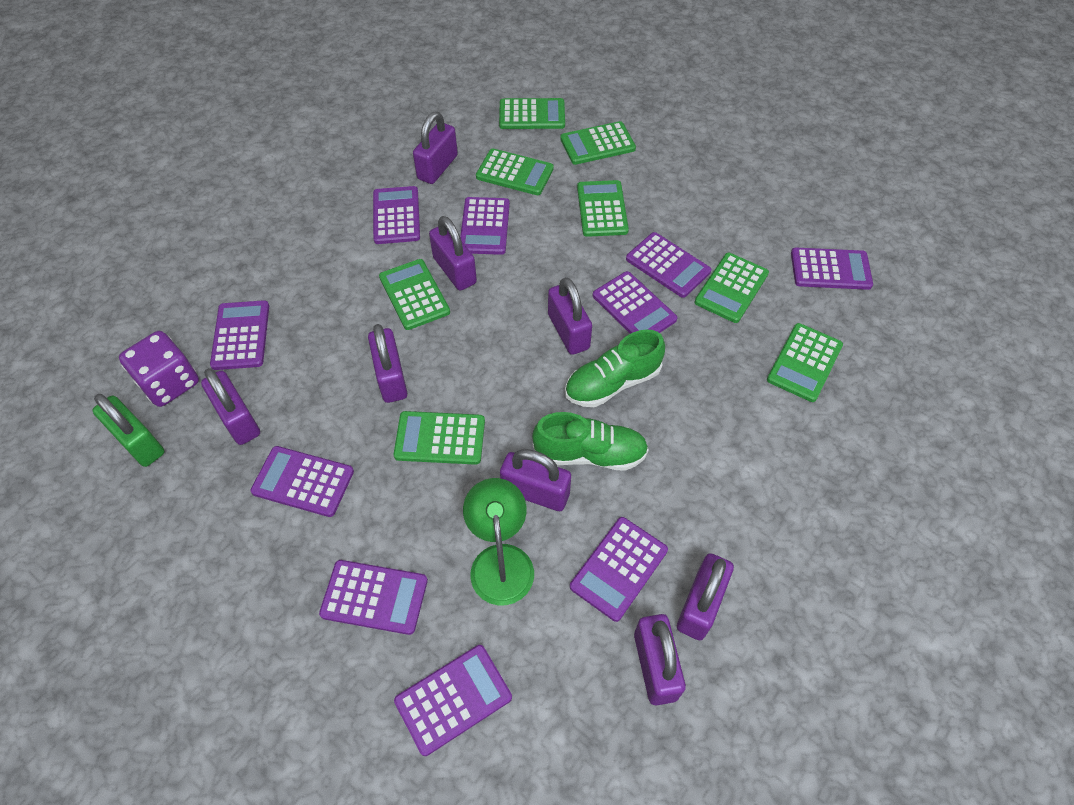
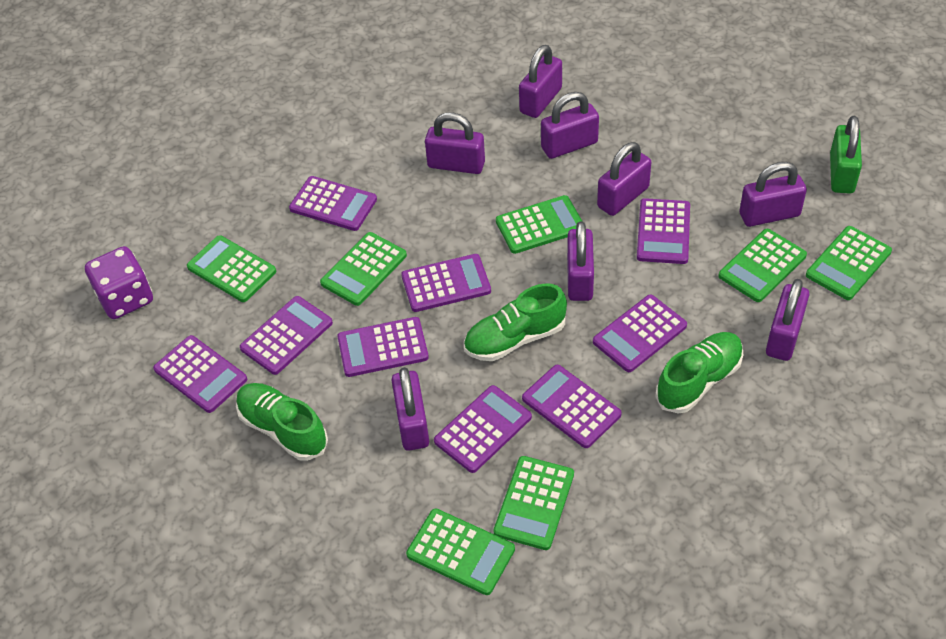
green calculator: [379,259,450,330] [394,411,485,465] [476,149,554,195] [499,98,565,129] [560,121,636,165] [577,180,629,237] [695,253,769,323] [767,323,843,402] = 8 -> [187,235,276,302] [320,232,407,306] [406,508,515,595] [493,456,574,550] [496,195,582,254] [718,229,807,302] [806,226,892,300] = 7
green lamp: [463,478,534,605] = 1 -> none = 0
green shoe: [532,412,649,471] [565,329,665,407] = 2 -> [236,383,328,461] [464,283,567,361] [655,332,743,414] = 3
purple calculator: [210,300,269,370] [250,446,354,517] [319,560,428,635] [373,186,420,244] [394,645,512,756] [460,197,510,255] [570,517,668,622] [593,271,678,334] [626,232,711,298] [791,248,873,290] = 10 -> [153,335,247,413] [240,296,333,375] [289,176,377,231] [337,317,429,377] [401,254,491,312] [434,385,532,473] [522,365,622,448] [593,294,687,372] [637,198,690,264] = 9

